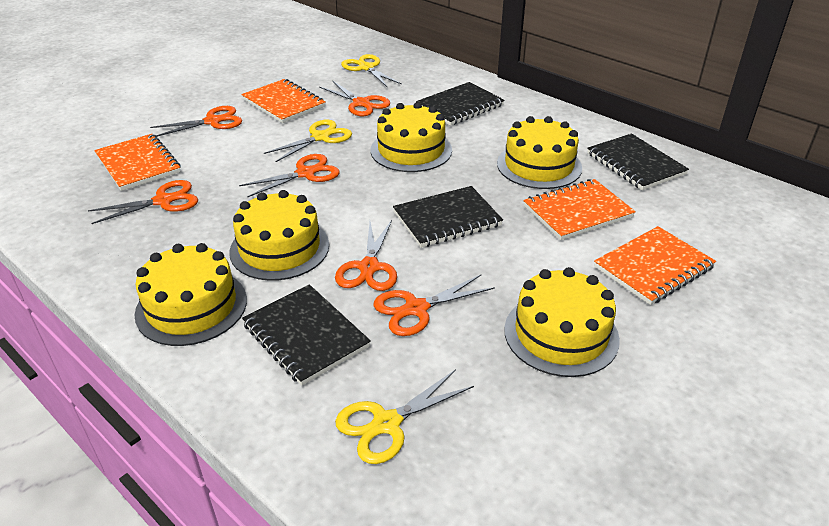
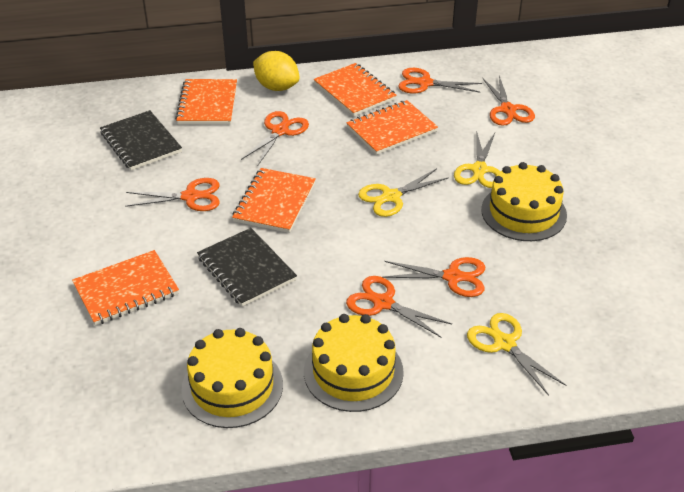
black notebook: [242,284,371,386] [393,186,503,248] [416,82,504,126] [587,133,689,190] = 4 -> [100,110,182,170] [197,228,297,307] = 2
orange notebook: [94,134,181,191] [241,79,326,123] [523,179,636,240] [594,226,716,305] = 4 -> [72,250,179,326] [175,79,237,125] [232,168,316,233] [313,63,397,116] [346,100,438,155] = 5
yellow cake: [135,243,247,346] [229,190,329,281] [371,102,452,172] [497,116,582,189] [504,267,620,377] = 5 -> [181,328,283,428] [304,314,404,412] [481,162,567,241] = 3
yellow lemon: none = 0 -> [253,51,299,91] = 1

